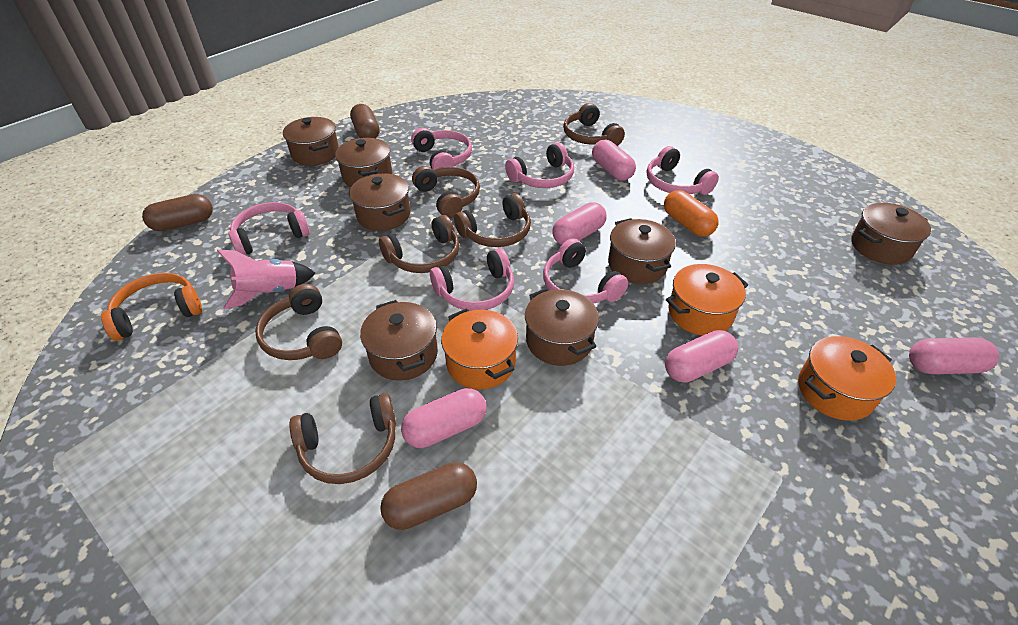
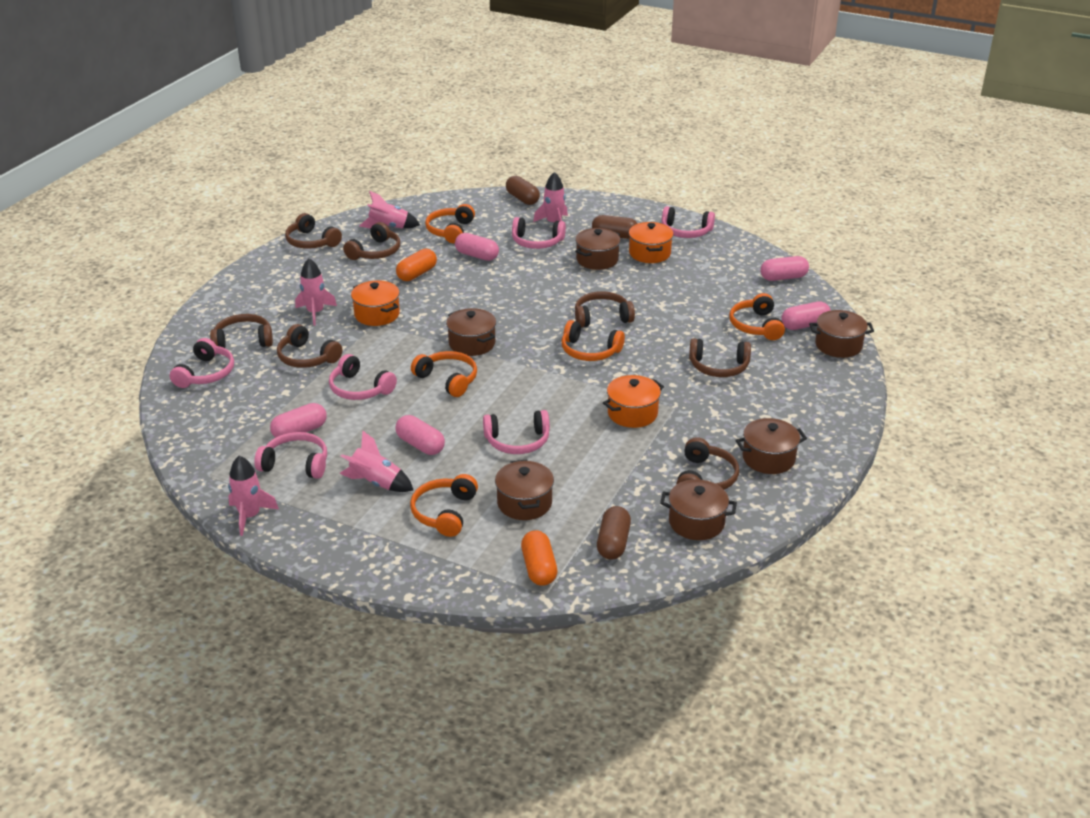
brown headphones: [255,284,342,360] [289,393,396,484] [379,215,459,273] [412,166,480,218] [454,193,531,247] [563,103,625,146] = 6 -> [210,314,273,348] [277,324,342,368] [285,213,342,249] [343,222,400,260] [575,291,635,328] [676,437,739,490] [689,338,751,377] = 7
brown pot: [283,117,339,166] [335,138,392,187] [349,173,410,231] [360,300,438,381] [525,288,599,366] [608,218,676,284] [851,203,931,265] = 7 -> [446,308,496,356] [495,460,554,520] [575,228,621,270] [660,479,737,540] [735,418,807,474] [809,310,874,358] = 6
orange capsule: [664,190,719,237] = 1 -> [396,249,437,281] [521,530,557,586] = 2
orange headphones: [101,273,202,341] = 1 -> [410,474,478,537] [411,351,477,397] [425,204,475,243] [562,320,625,361] [729,293,785,340] = 5
pink rocket: [217,249,315,309] = 1 -> [228,456,279,536] [295,258,337,326] [339,431,413,492] [359,191,420,229] [533,172,568,222] = 5

